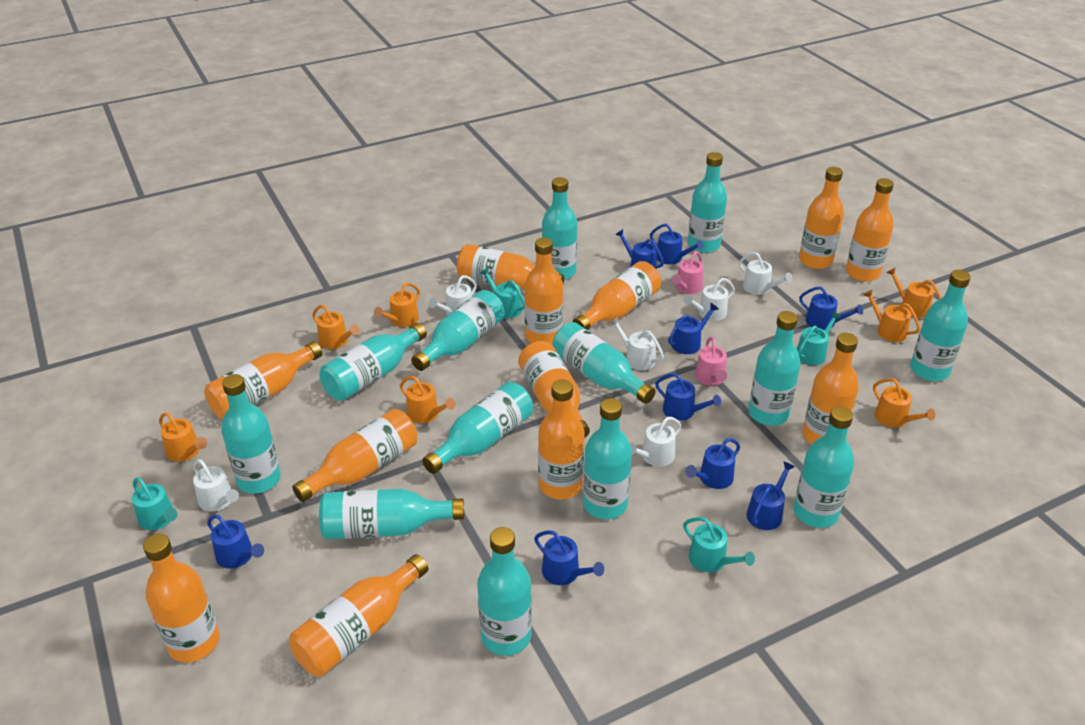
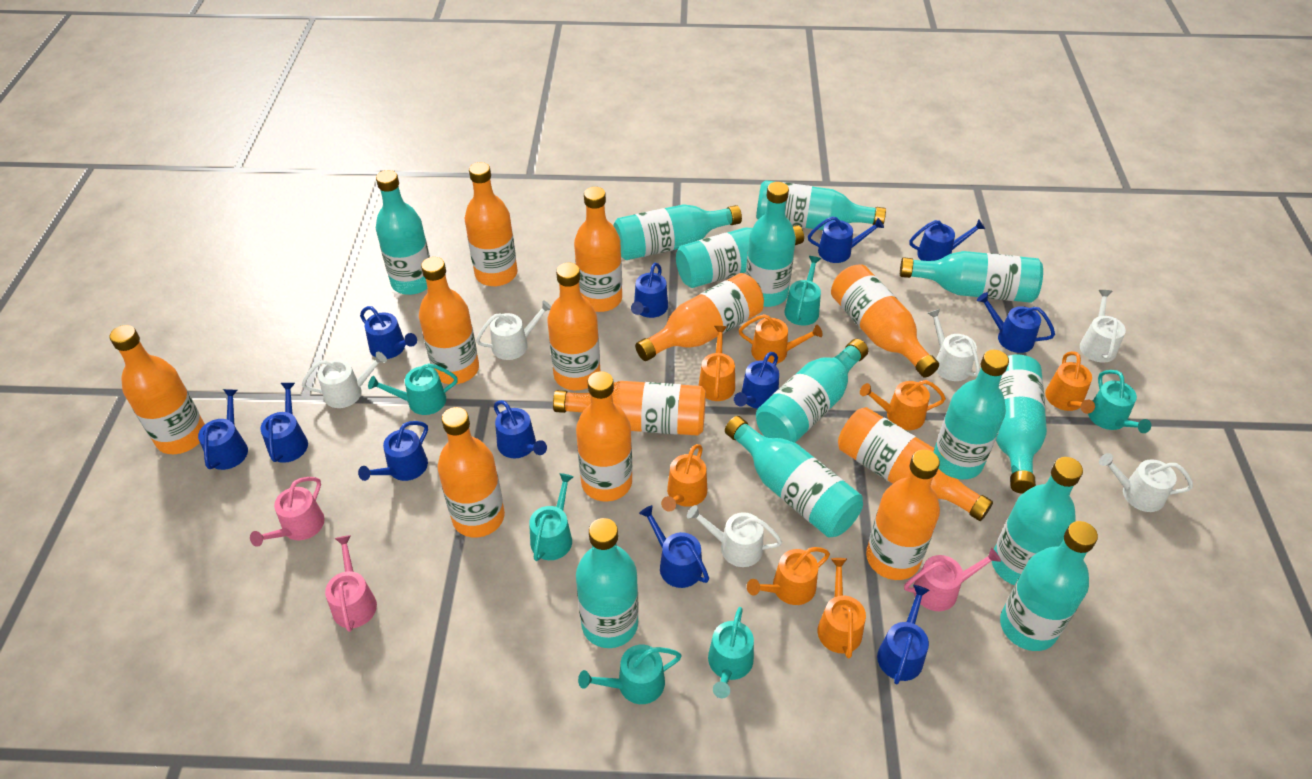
blue watering can: [207,515,264,569] [534,530,604,585] [615,229,664,270] [650,224,703,265] [655,373,721,421] [668,303,719,354] [685,438,740,489] [746,461,795,530] [799,286,863,330] = 9 -> [198,389,248,470] [260,383,308,463] [358,421,428,481] [360,306,417,359] [494,400,547,458] [631,263,668,318] [639,505,709,588] [734,352,779,409] [808,217,884,263] [877,585,930,684] [909,219,985,261] [977,292,1055,353] = 12
pink watering can: [672,251,704,294] [695,337,727,386] = 2 -> [250,477,325,547] [325,535,377,632] [904,548,1001,611] = 3
turquoise watering can: [132,477,177,530] [480,268,525,318] [683,517,755,572] [797,311,841,365] = 4 -> [368,363,458,415] [529,473,574,561] [578,645,682,704] [708,607,754,698] [784,256,821,326] [1088,370,1151,433] = 6

